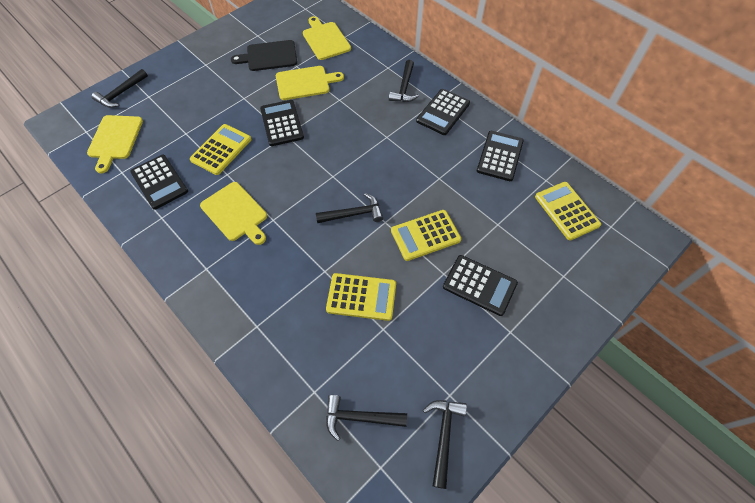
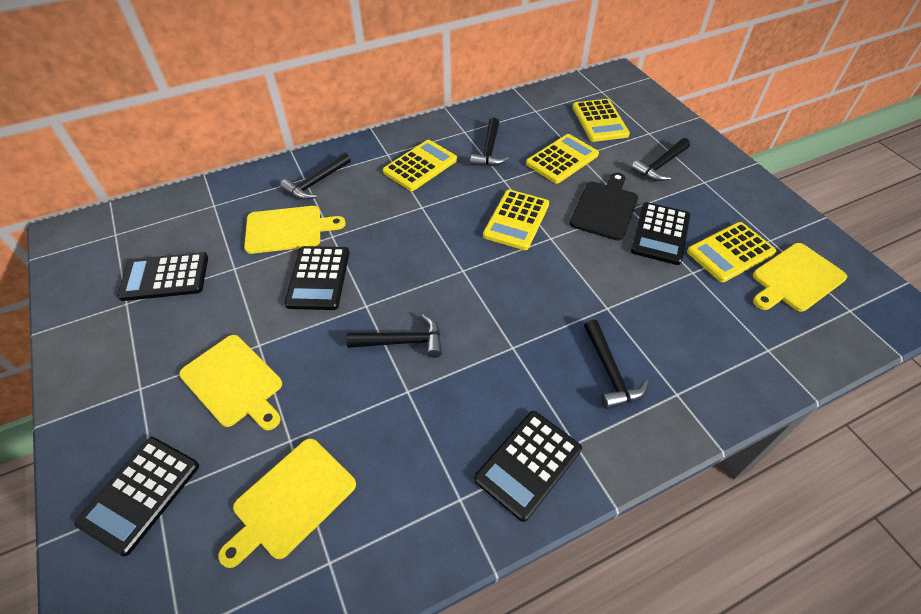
yellow calculator: [190,124,251,175] [326,273,396,321] [391,210,461,261] [535,182,601,240] = 4 -> [383,140,457,191] [483,190,549,250] [526,134,599,184] [572,99,630,142] [687,222,776,282] = 5

